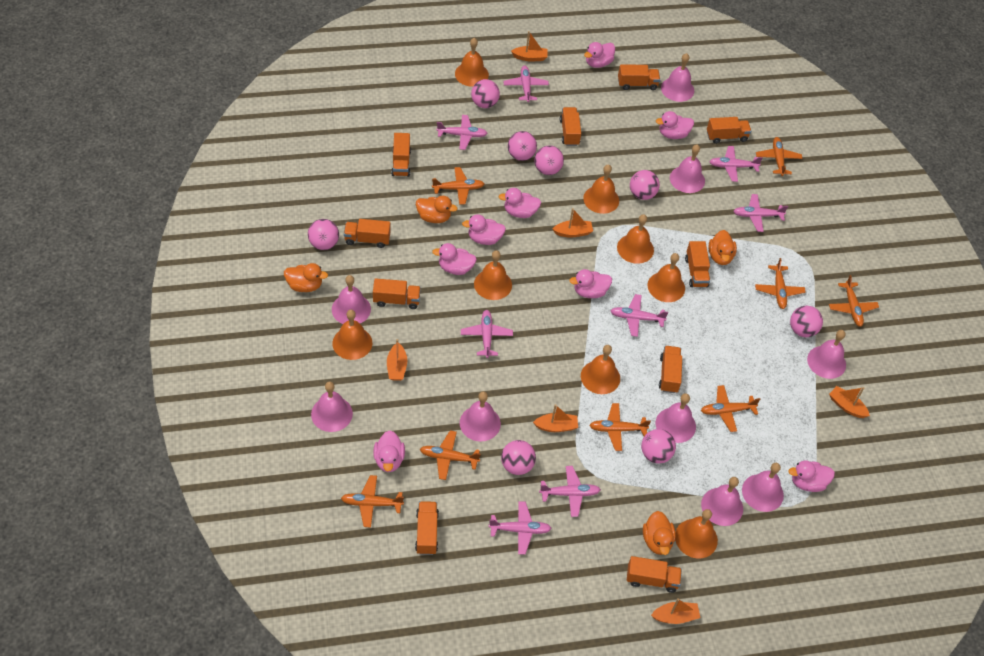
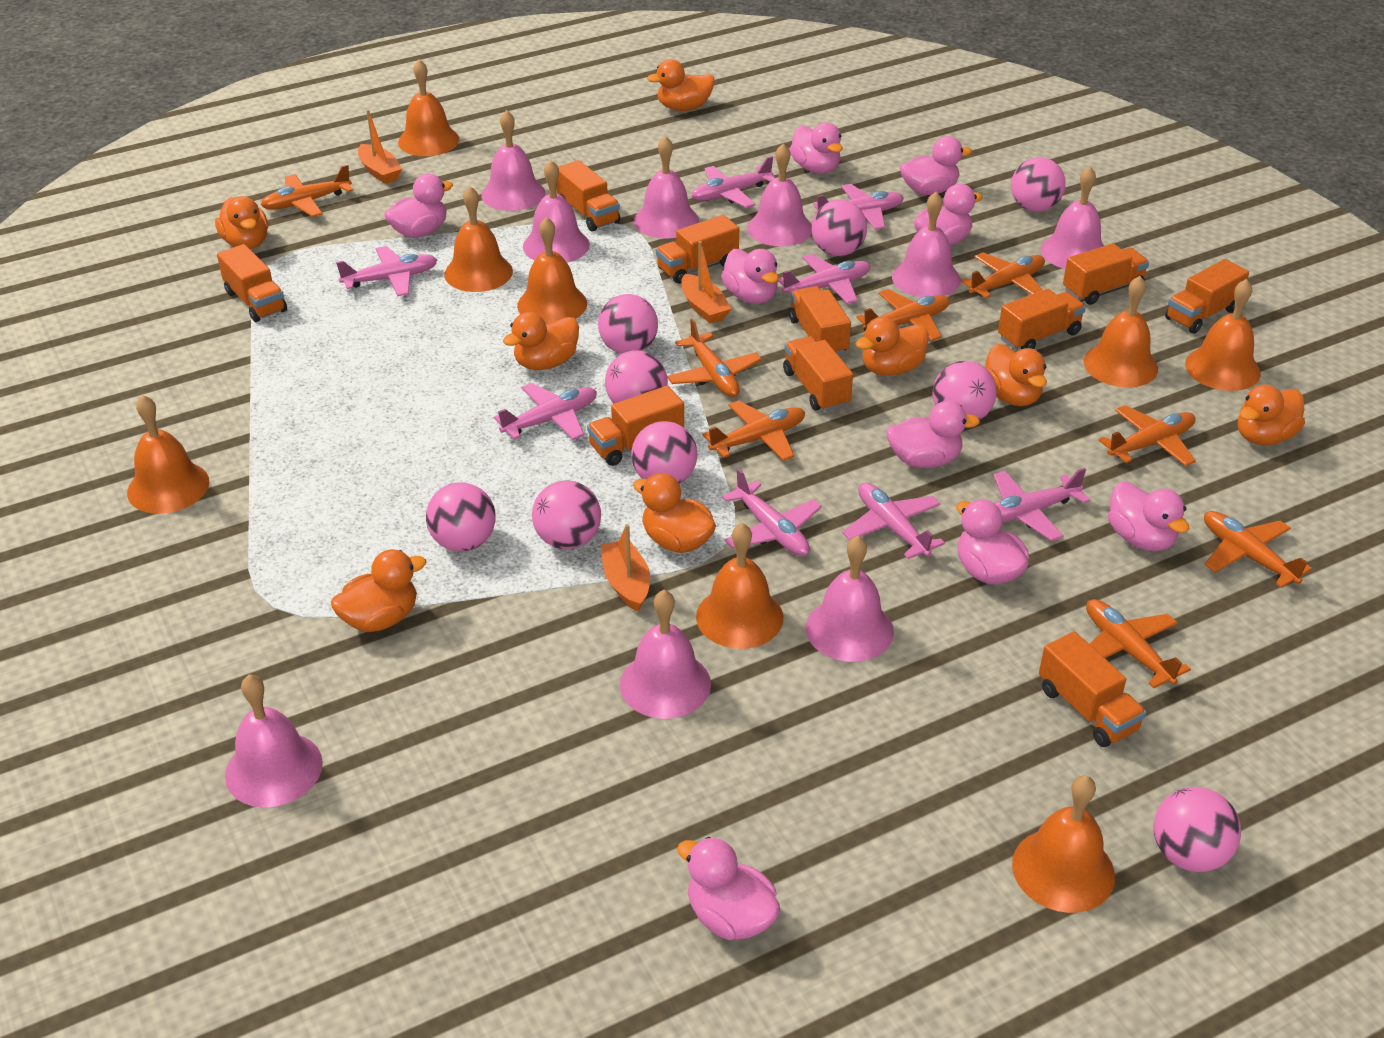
orange boat: [387,339,407,381] [511,31,548,61] [533,404,578,432] [553,208,593,238] [651,598,701,624] [829,386,870,418] = 6 -> [358,110,402,184] [601,524,650,612] [681,241,731,324] = 3
orange duck: [284,263,328,292] [416,196,458,223] [643,511,676,555] [709,230,737,265] = 4 -> [215,196,268,249] [331,549,426,632] [503,312,579,370] [633,473,716,553] [647,59,714,111] [856,317,929,376] [985,344,1047,406] [1238,384,1305,445] = 8
pink ball: [308,219,339,250] [471,79,500,108] [501,440,536,475] [508,131,537,161] [534,145,564,175] [630,170,660,200] [641,429,676,464] [790,306,823,337] = 8 -> [426,482,496,552] [532,480,601,550] [598,294,658,354] [605,350,668,403] [631,421,697,484] [811,200,867,256] [933,361,997,420] [1011,157,1066,212] [1154,787,1241,872] = 9
pink duck: [373,431,405,472] [432,243,477,275] [462,214,506,245] [498,188,541,218] [569,269,612,298] [584,42,615,68] [656,111,694,139] [788,460,835,492] = 8 -> [384,174,453,238] [677,837,780,940] [721,249,779,304] [789,123,843,173] [886,400,980,468] [900,136,972,195] [914,184,982,246] [957,499,1029,585] [1108,481,1189,551] = 9

